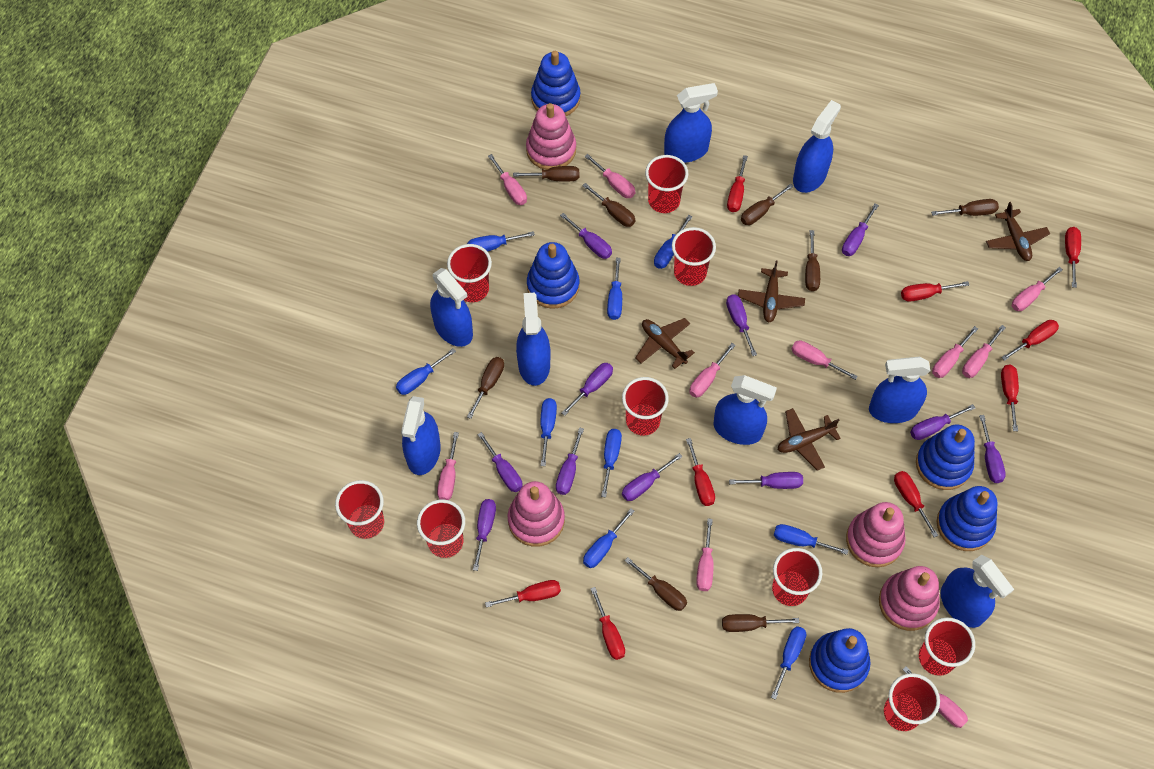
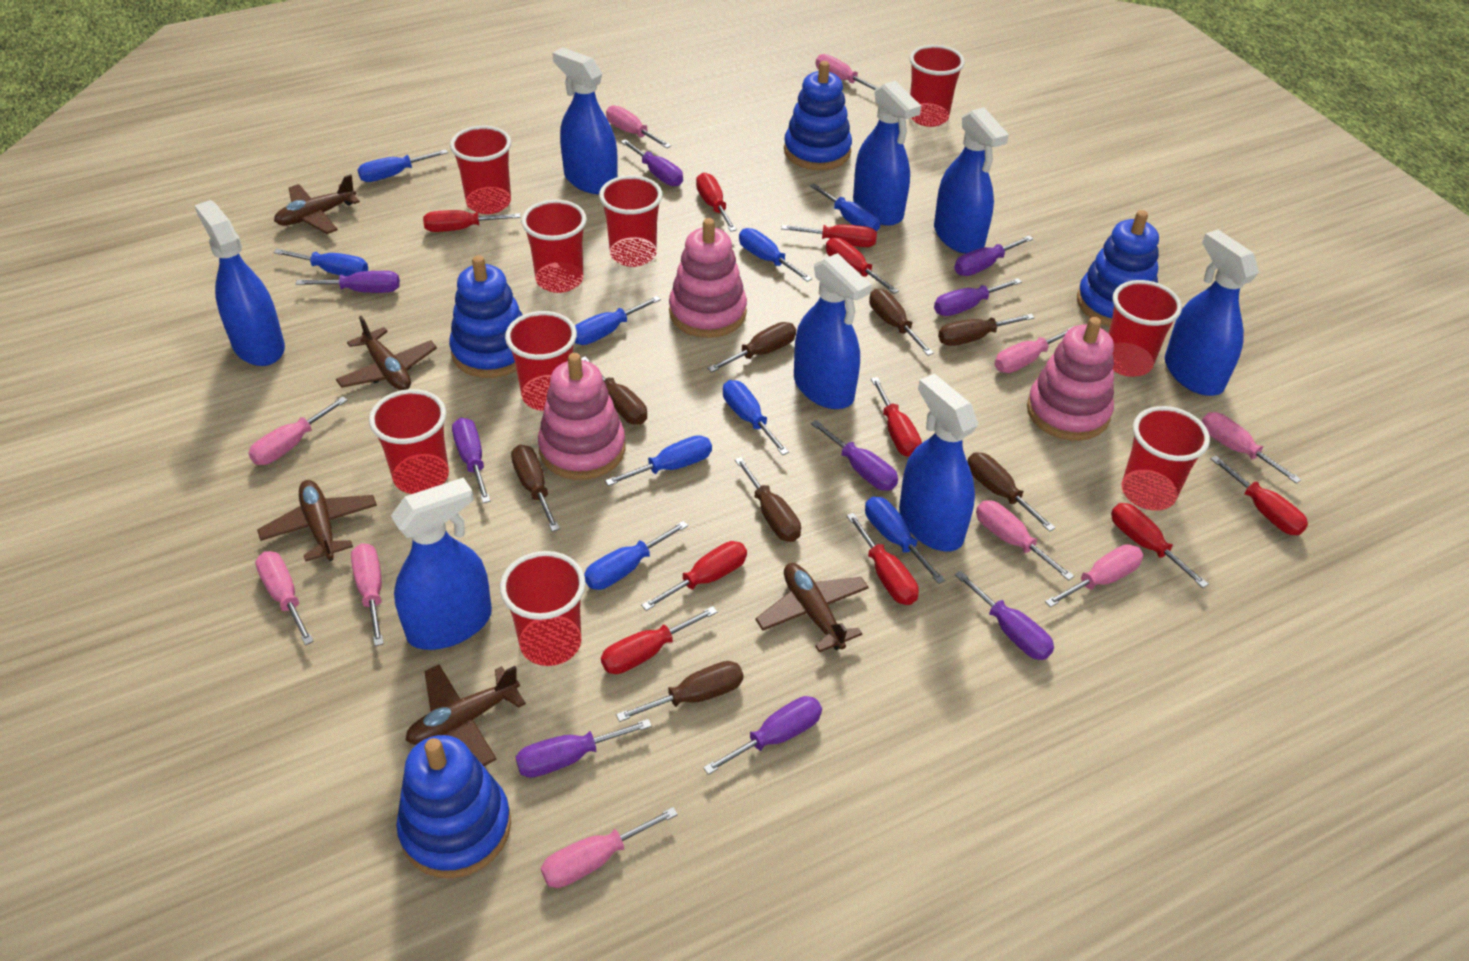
blue stacking toy: [527,242,580,309] [531,51,581,116] [809,628,870,693] [916,425,975,490] [937,486,998,551] = 5 -> [396,735,511,878] [449,255,523,378] [784,61,852,170] [1077,210,1159,326] = 4
brown plane: [635,318,695,369] [738,260,805,322] [778,408,841,471] [986,202,1050,261] = 4 -> [257,480,377,562] [274,174,360,234] [336,316,437,390] [406,664,526,766] [755,563,869,652] = 5
pink stacking toy: [508,481,565,547] [526,103,576,170] [846,502,906,567] [879,566,940,631] = 4 -> [538,353,625,480] [669,218,747,338] [1027,317,1114,441] = 3
purple screwdriver: [473,499,496,571] [477,432,523,492] [556,427,584,495] [560,213,612,259] [561,363,613,416] [622,453,683,501] [726,294,757,356] [729,472,803,489] [842,204,879,256] [910,404,975,440] [979,415,1006,483] = 11 -> [296,271,400,293] [452,418,491,503] [516,719,652,778] [621,139,683,186] [703,696,822,775] [811,420,898,491] [934,278,1022,316] [954,235,1033,276] [955,571,1054,660] = 9
red screwdriver: [485,580,561,608] [590,587,625,660] [686,438,715,506] [727,155,748,212] [894,471,938,537] [901,281,969,302] [1001,320,1059,361] [1001,364,1019,431] [1065,227,1081,288] = 9 -> [423,210,521,232] [601,606,717,674] [641,541,747,611] [696,173,737,232] [781,225,877,247] [826,237,899,294] [846,513,919,605] [871,377,922,457] [1111,503,1209,588] [1211,456,1308,535] = 10

